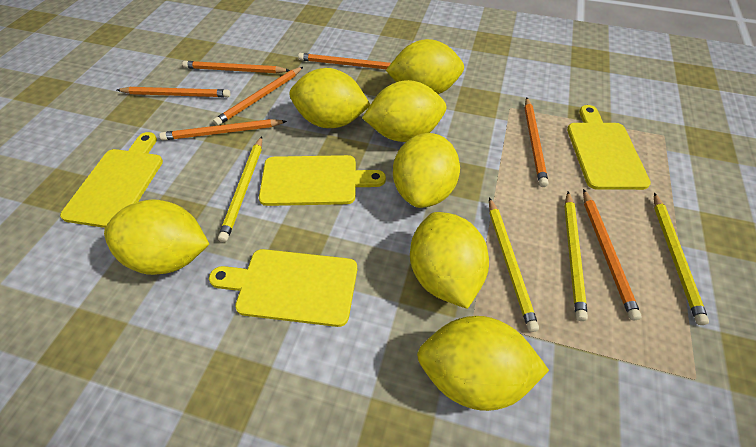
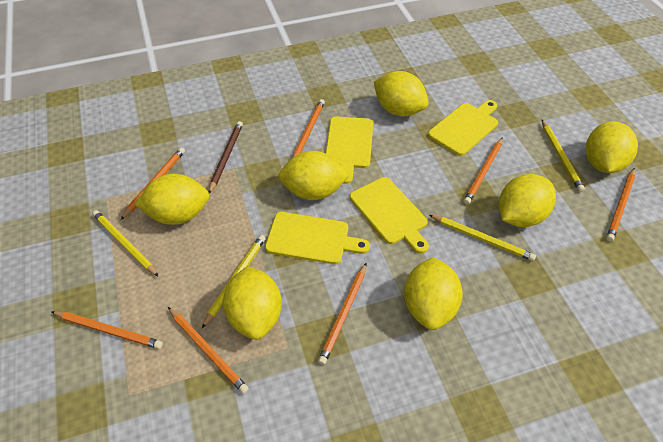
brown pencil: none = 0 -> [209,121,243,194] = 1

